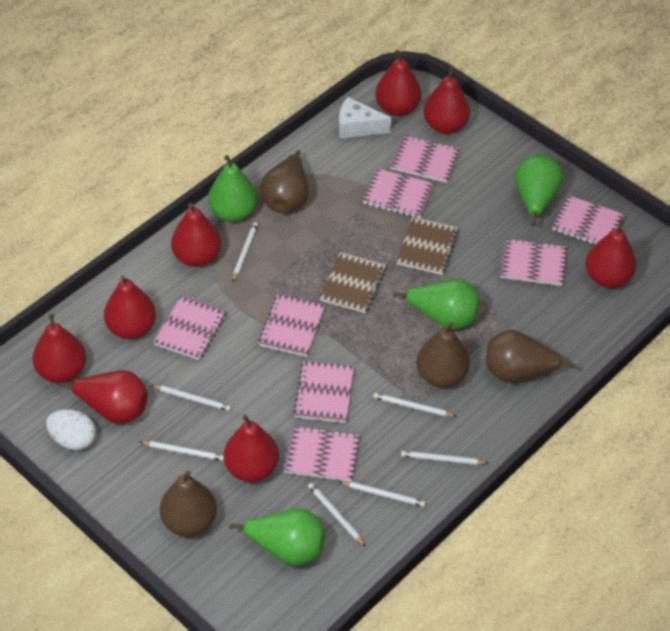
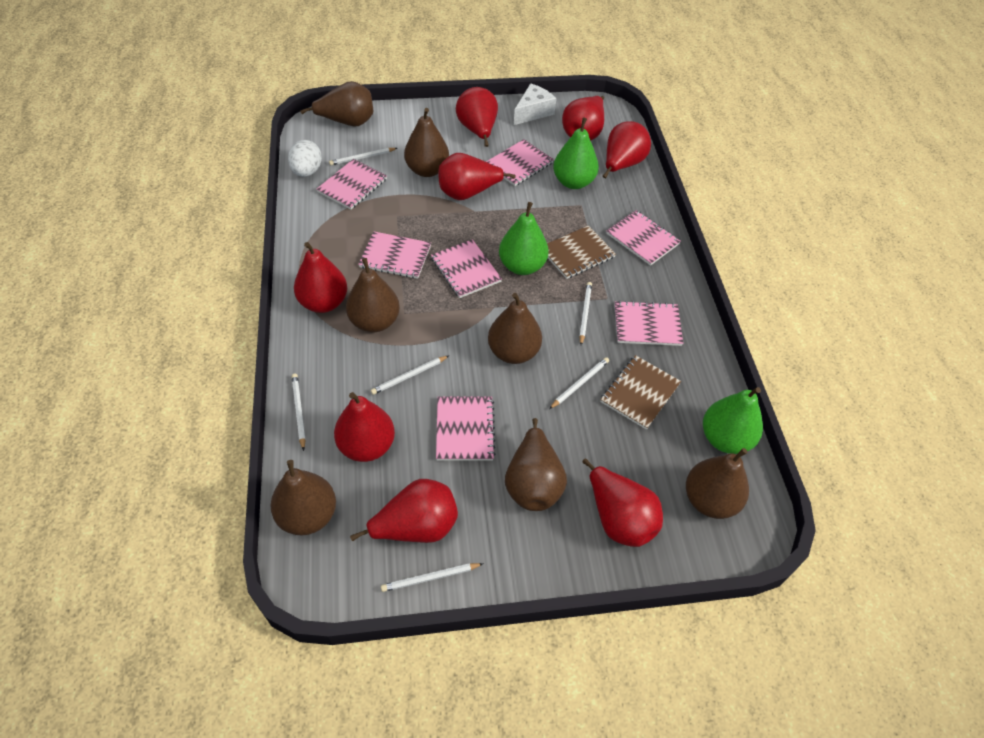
brown pear: [160,471,217,537] [260,150,309,213] [416,322,470,388] [486,330,576,383] = 4 -> [271,460,336,535] [300,81,373,126] [346,258,400,332] [404,108,449,177] [488,293,542,364] [505,418,567,511] [686,448,749,519] = 7
green pear: [208,155,257,222] [229,508,325,566] [393,278,480,330] [515,154,564,226] = 4 -> [499,202,549,275] [553,118,599,189] [703,387,763,454] = 3
pink notebook: [153,295,227,360] [259,294,325,357] [284,426,360,482] [294,361,354,423] [363,169,435,218] [390,135,460,183] [500,238,567,286] [552,195,626,244] = 8 -> [316,159,387,209] [358,231,431,279] [431,239,502,298] [436,397,495,461] [486,139,554,186] [606,210,681,266] [614,301,684,346] = 7
white pencil: [140,441,224,461] [151,385,231,411] [232,222,258,283] [308,483,366,547] [339,481,426,507] [373,393,456,417] [401,451,488,465] = 7 -> [292,374,306,451] [329,148,397,165] [371,356,448,395] [381,563,483,592] [549,357,609,409] [579,282,592,345] = 6

